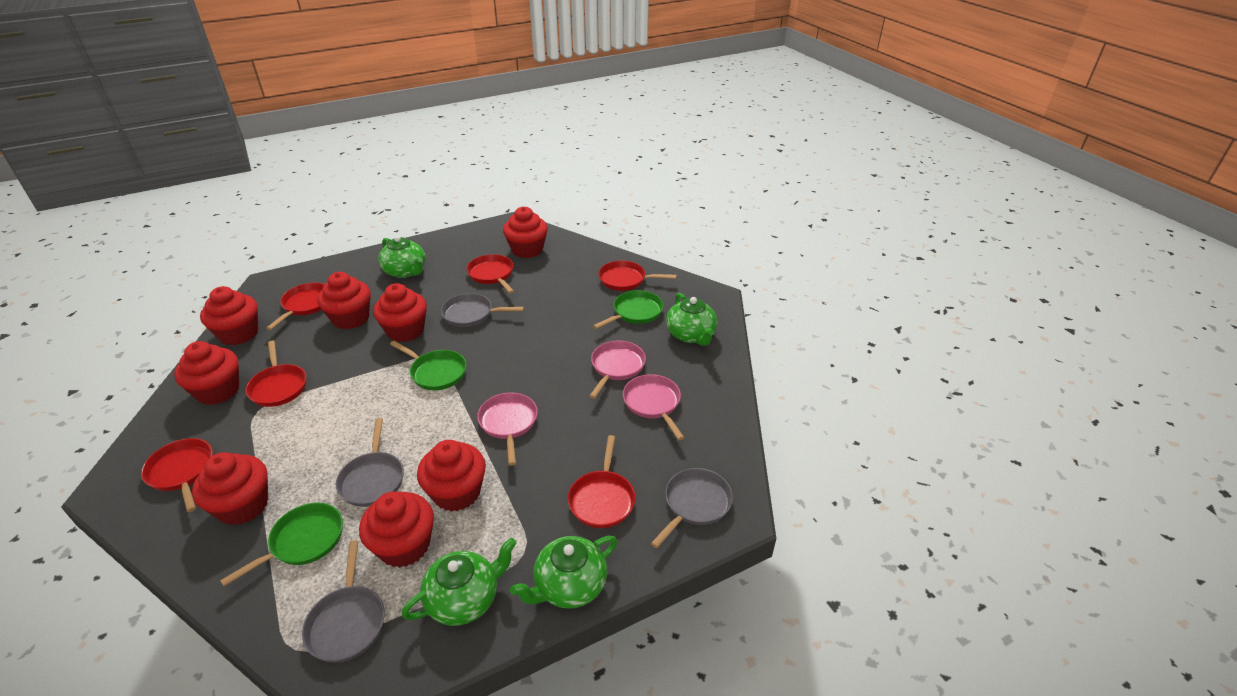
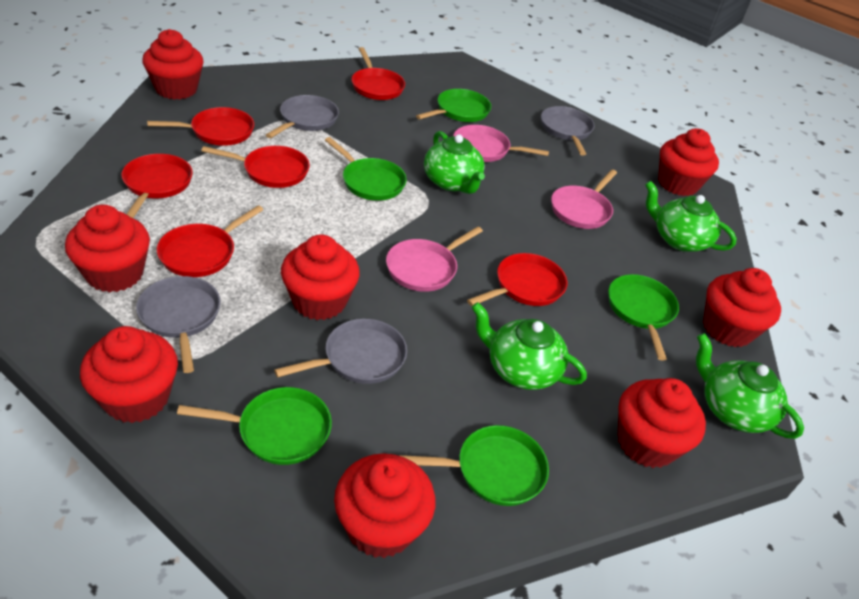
green pan: [220,503,343,587] [390,341,467,390] [593,290,663,329] = 3 -> [177,387,332,465] [325,137,407,201] [399,425,549,506] [416,89,491,122] [608,274,679,361] = 5

